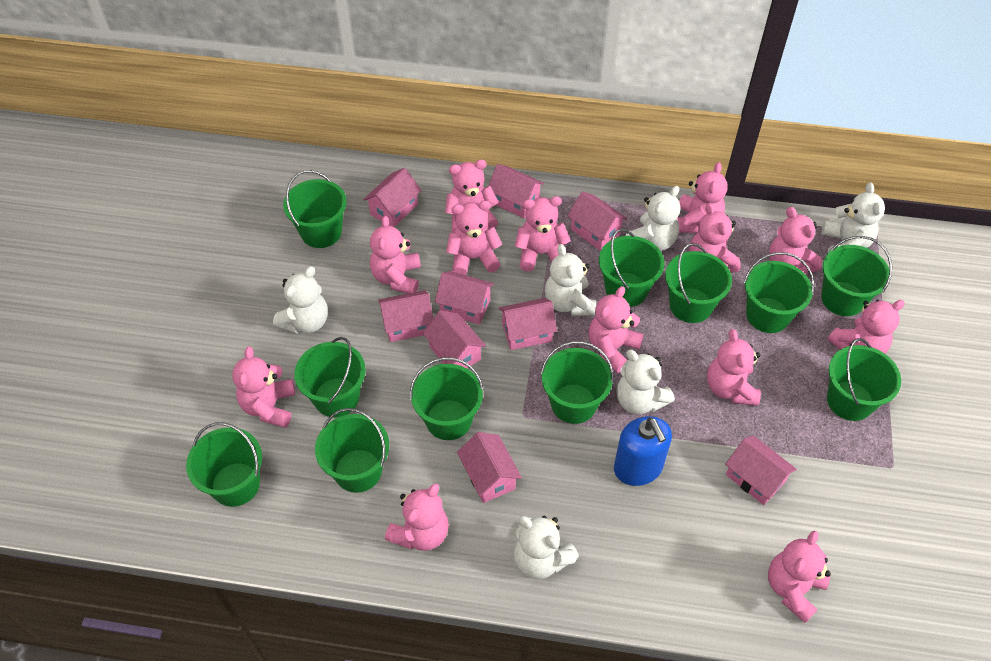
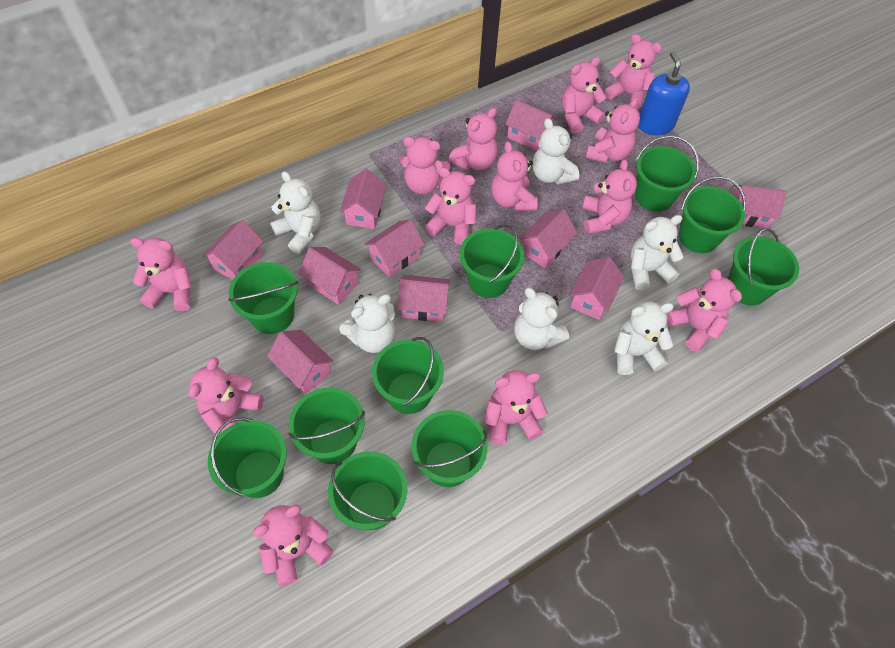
green bucket: [186,422,262,507] [283,170,347,248] [294,337,366,417] [315,408,389,493] [410,357,484,440] [541,341,614,424] [599,229,665,307] [665,243,732,323] [744,252,814,333] [821,236,892,316] [827,338,901,421] = 11 -> [208,418,287,498] [228,262,298,334] [288,388,365,464] [328,451,407,530] [372,337,444,414] [411,410,488,487] [460,224,524,298] [635,135,699,212] [679,176,746,253] [728,228,799,306] = 10
pink house: [363,168,421,227] [378,290,433,342] [423,310,486,368] [435,271,494,324] [457,432,522,503] [488,164,545,219] [499,298,557,350] [567,191,627,251] [725,436,797,505] = 9 -> [202,220,263,280] [267,330,333,394] [299,247,361,305] [339,169,386,229] [364,220,425,277] [398,275,450,322] [505,100,557,151] [519,209,577,268] [569,257,624,320] [733,185,787,228] = 10

